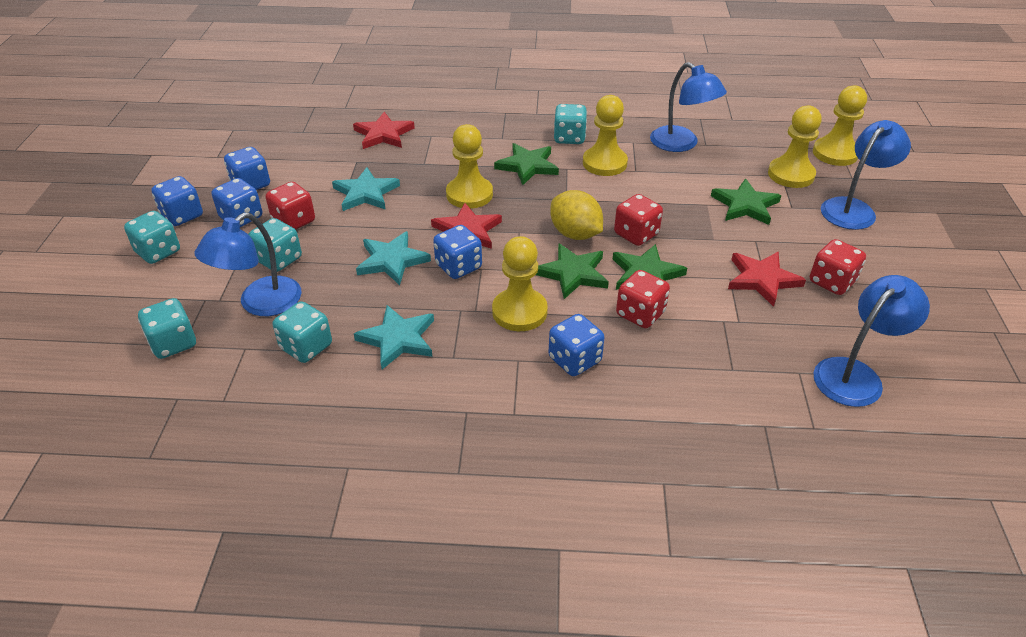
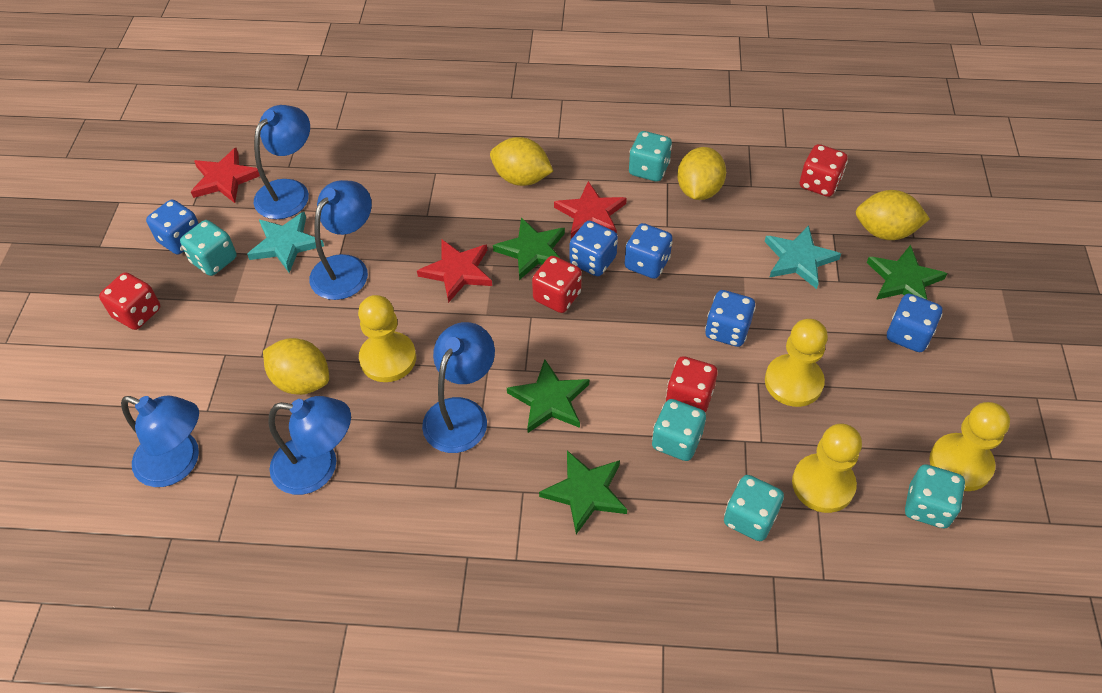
blue lamp: [195,213,302,316] [650,62,727,152] [813,275,930,407] [821,120,911,230] = 4 -> [121,395,199,487] [253,105,310,219] [268,396,351,495] [309,180,372,300] [422,322,495,453] = 5
turquoise star: [332,167,400,211] [354,305,434,369] [356,231,431,285] = 3 -> [247,212,324,273] [765,225,841,289] = 2
yellow lemon: [550,190,603,240] = 1 -> [263,338,329,395] [490,137,553,186] [677,147,726,200] [856,190,930,240] = 4
yellow pawn: [446,124,493,209] [492,236,548,331] [583,95,628,176] [768,105,822,188] [813,85,867,166] = 5 -> [358,295,416,382] [765,319,828,407] [792,424,862,513] [929,402,1010,491] = 4

